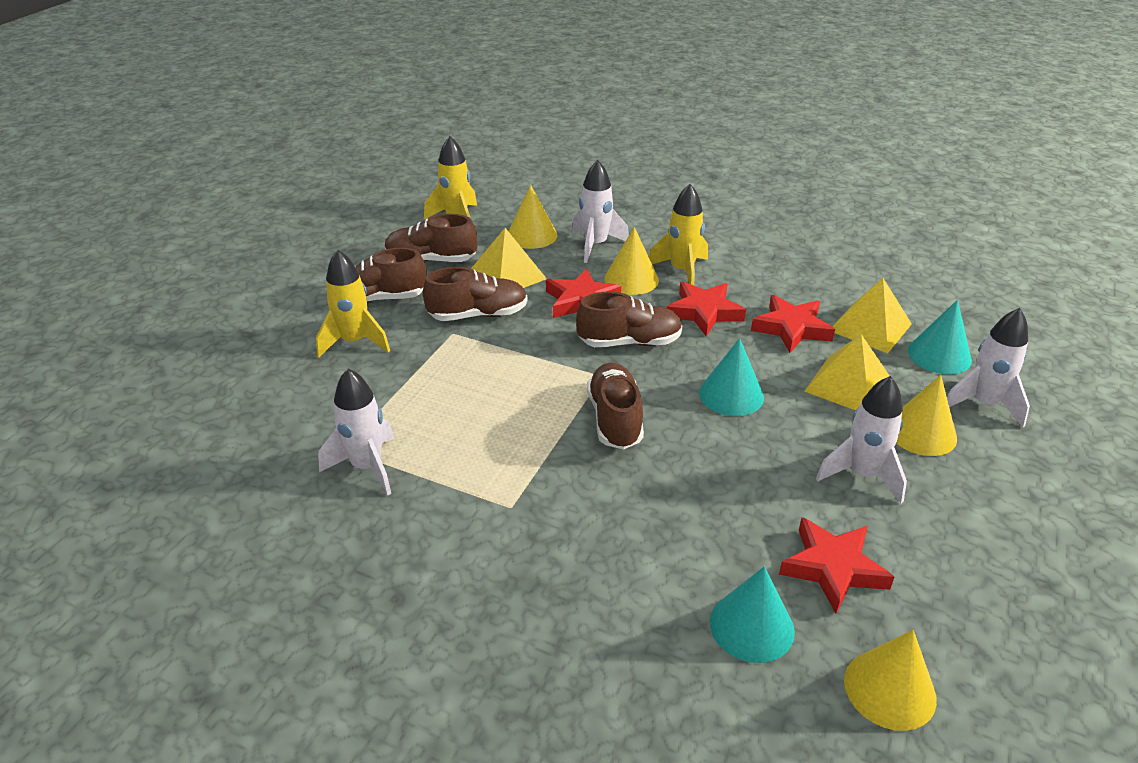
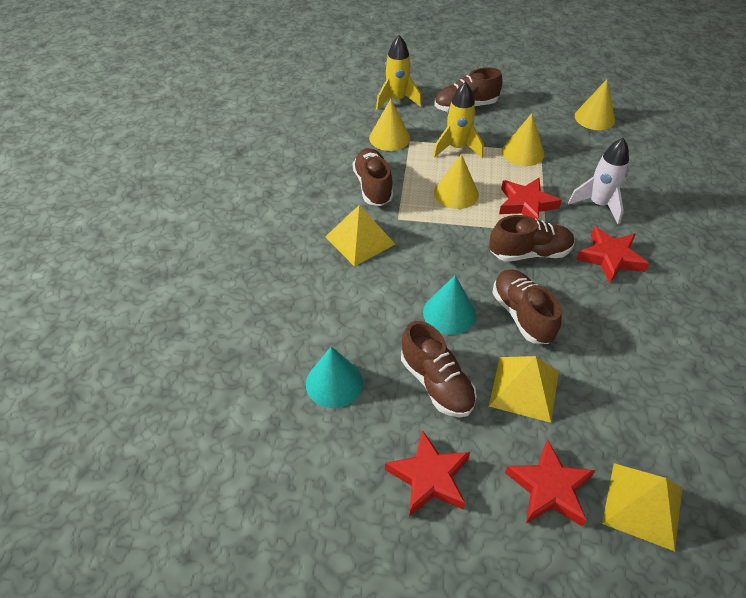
turquoise cone: [699,338,764,416] [710,566,795,663] [908,300,972,375] = 3 -> [306,347,363,408] [423,275,476,335] = 2
white rocket: [318,368,394,496] [572,160,629,263] [816,376,907,503] [947,308,1030,427] = 4 -> [568,138,629,224] = 1
yellow rocket: [316,250,390,358] [424,136,477,219] [649,184,708,285] = 3 -> [376,35,422,110] [433,82,483,158] = 2

